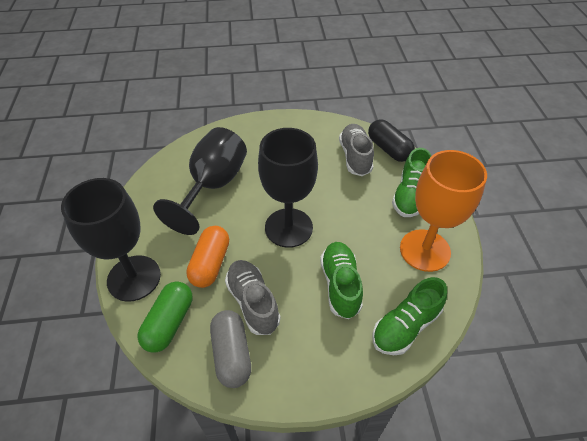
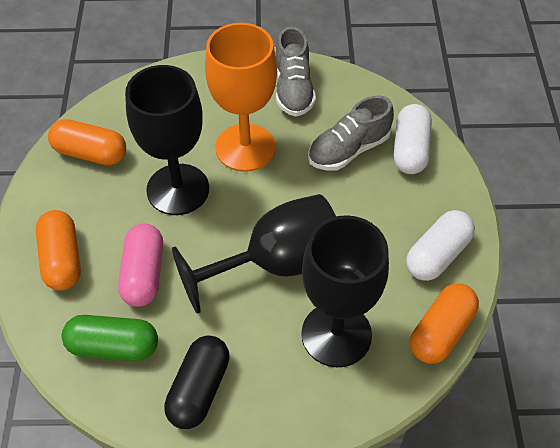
green shoe: [320,242,363,319] [373,277,447,355] [392,148,431,217] = 3 -> none = 0
grey capsule: [210,310,251,388] = 1 -> none = 0
orange capsule: [186,226,229,288] = 1 -> [36,210,81,290] [48,119,126,165] [410,283,479,364] = 3
pink capsule: none = 0 -> [118,223,163,307] = 1
white capsule: none = 0 -> [394,104,432,174] [406,210,475,281] = 2

